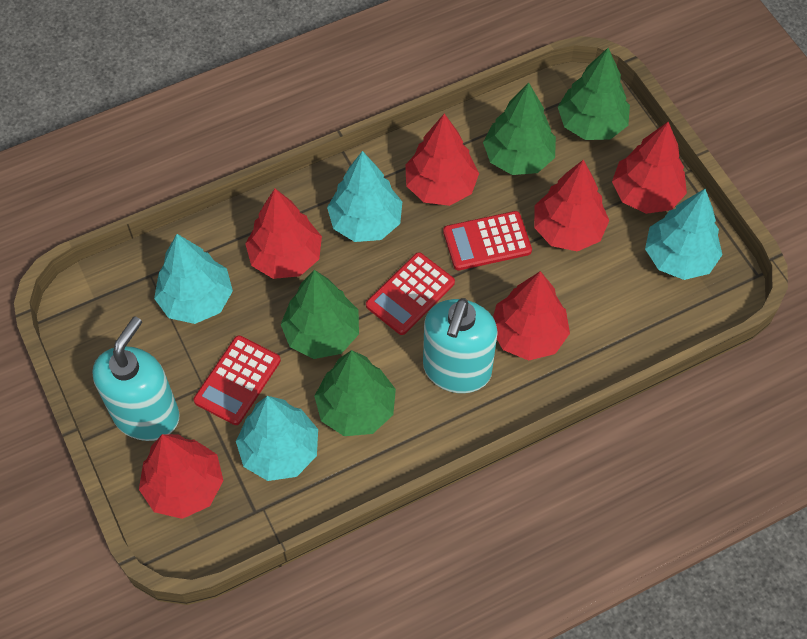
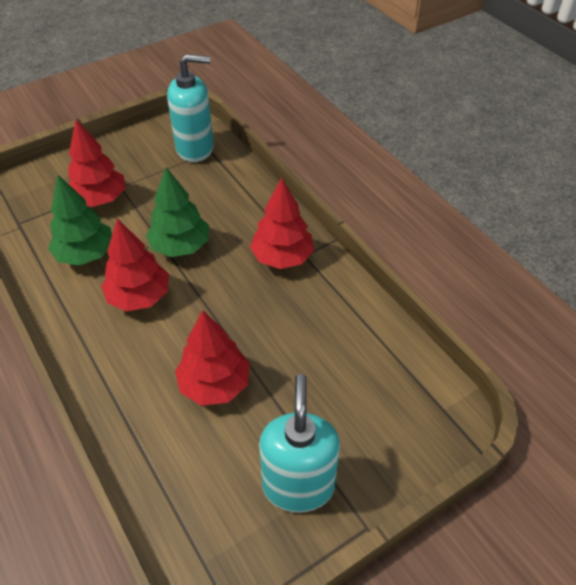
green tree: [281,270,359,359] [314,350,396,436] [483,83,556,175] [558,48,630,140] = 4 -> [48,175,112,266] [146,167,209,257] = 2
red calculator: [194,335,281,425] [366,252,455,335] [443,211,532,270] = 3 -> none = 0
red tree: [139,434,224,519] [245,189,322,279] [405,114,479,206] [493,271,570,361] [534,160,609,251] [612,122,687,214] = 6 -> [68,120,125,207] [101,218,169,311] [175,310,250,406] [250,178,314,269] = 4
turquoise tree: [154,234,233,324] [236,396,318,481] [327,151,402,242] [645,189,722,280] = 4 -> none = 0

